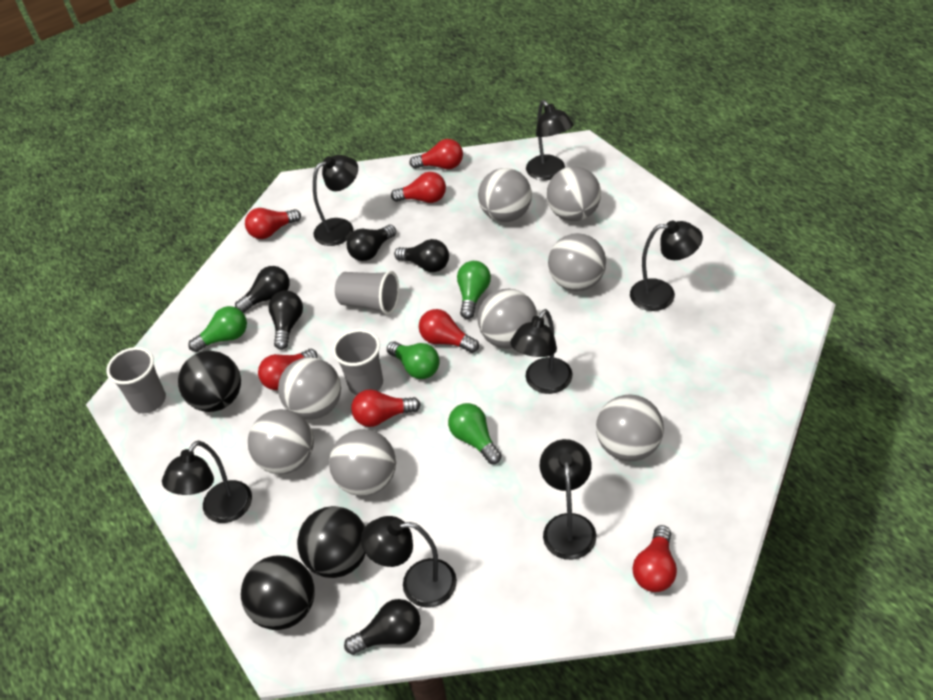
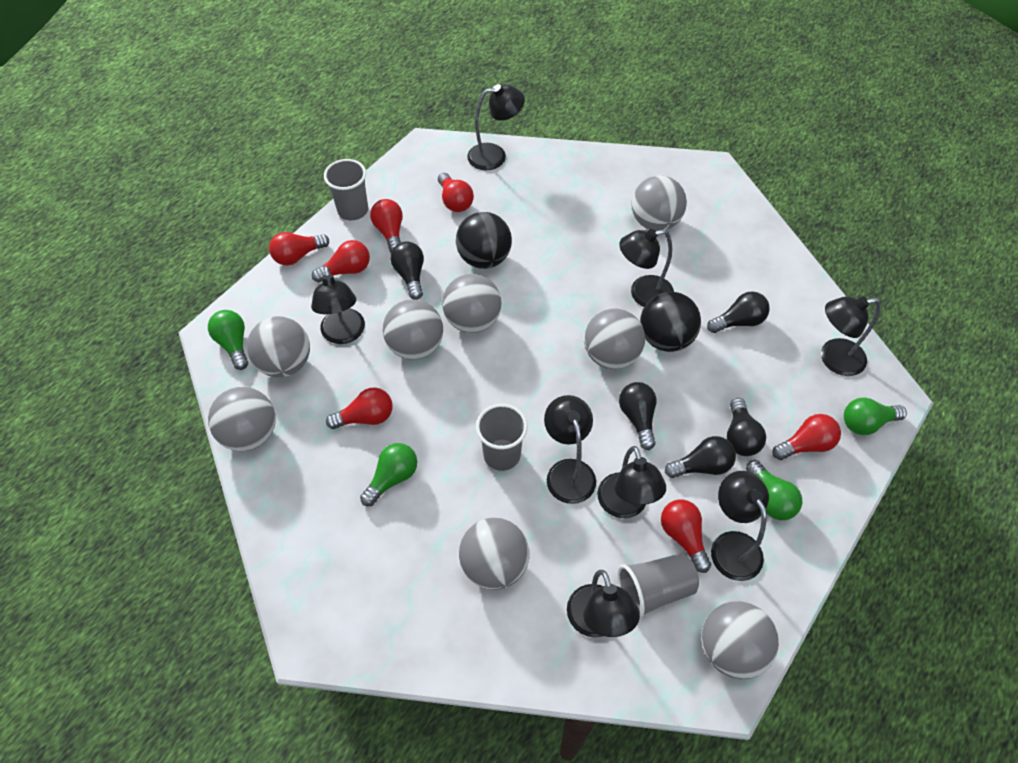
black ball: [178,351,241,412] [241,556,315,630] [297,506,366,578] = 3 -> [456,212,512,269] [640,292,701,352] = 2
black lamp: [162,441,252,523] [313,155,358,246] [361,516,457,608] [510,309,573,394] [526,100,574,180] [540,439,596,560] [630,220,703,311] = 7 -> [311,266,365,344] [467,84,525,170] [544,395,596,504] [567,570,640,638] [597,446,666,518] [619,229,674,307] [711,471,769,581] [821,296,881,376] = 8

